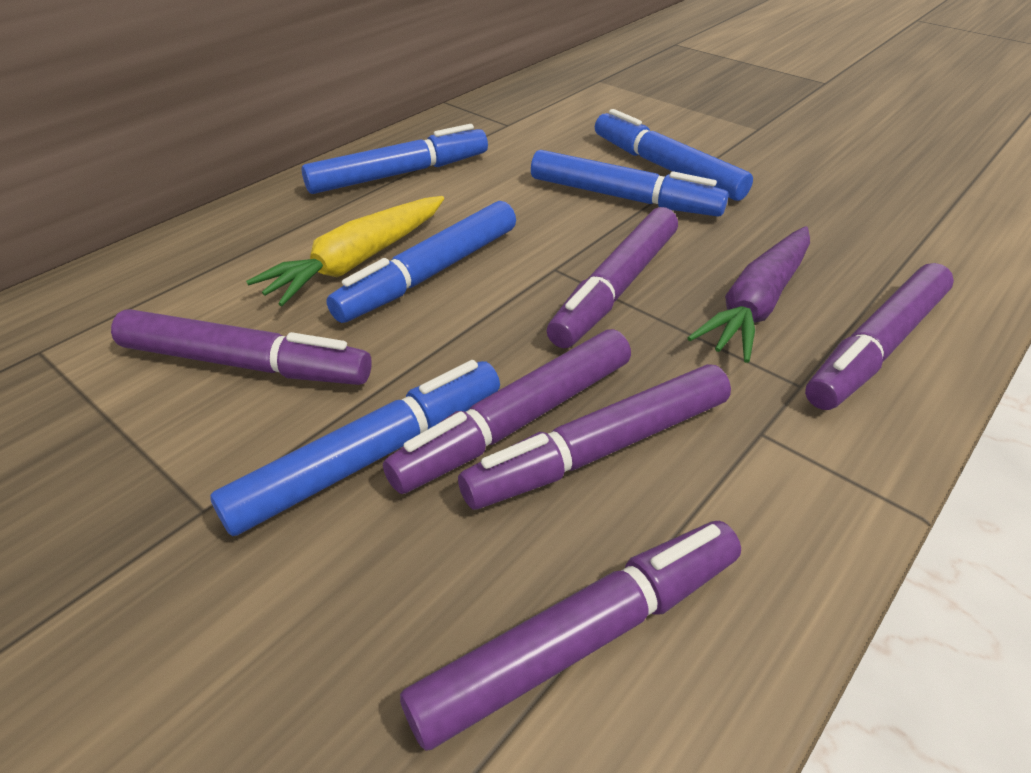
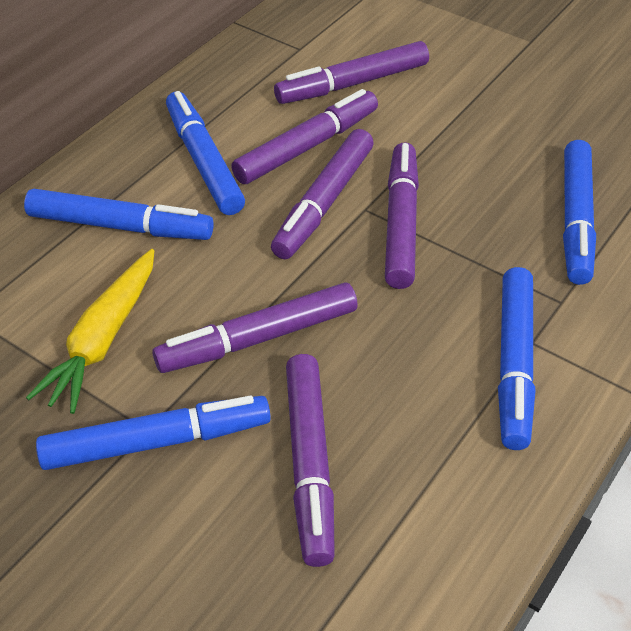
purple carrot: [688,226,810,363] = 1 -> none = 0

